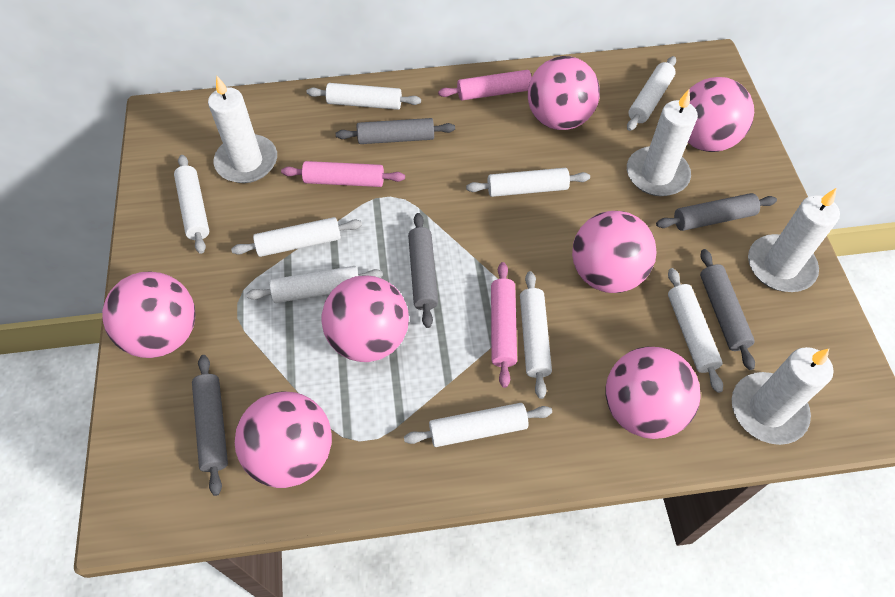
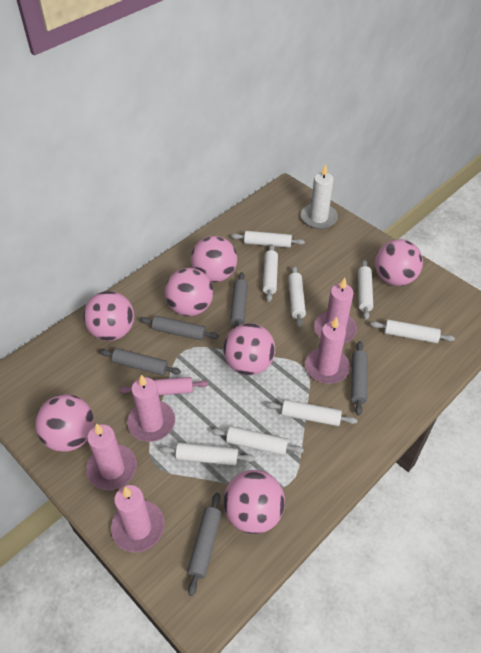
pink candle: none = 0 -> [86,424,137,490] [111,485,165,552] [127,375,175,442] [305,317,350,384] [314,278,357,343] = 5
pink rolling pin: [281,161,405,187] [438,70,532,101] [491,262,517,388] = 3 -> [119,377,209,395] = 1
white candle: [208,76,277,183] [627,89,698,196] [732,347,834,445] [748,188,840,292] = 4 -> [301,164,338,229] = 1
white rolling pin: [174,155,209,254] [231,217,362,257] [246,266,383,303] [307,83,421,110] [404,403,552,447] [466,168,590,197] [520,271,552,399] [627,56,676,131] [668,268,723,393] = 9 -> [160,443,255,466] [211,426,304,455] [231,231,305,248] [263,244,278,302] [266,400,358,426] [288,266,306,327] [358,260,373,320] [370,320,455,343] = 8

